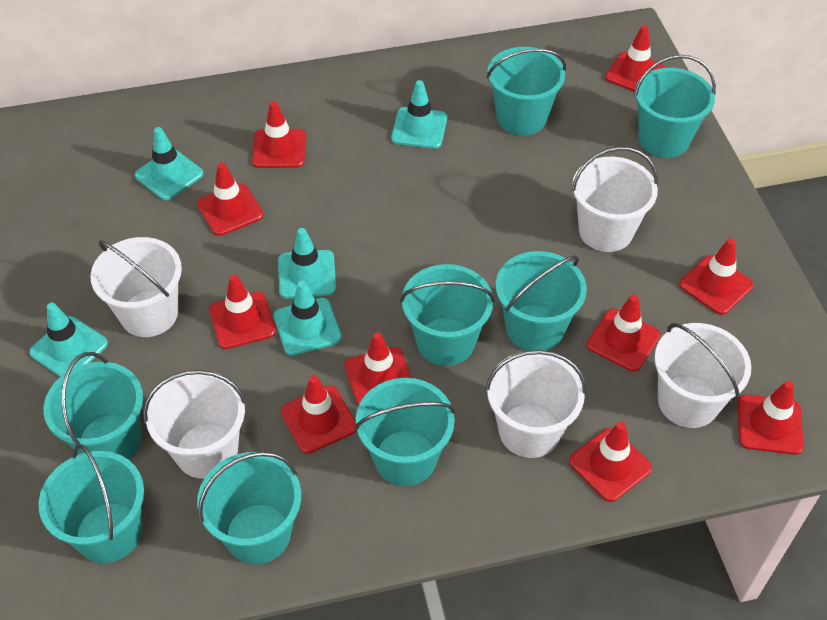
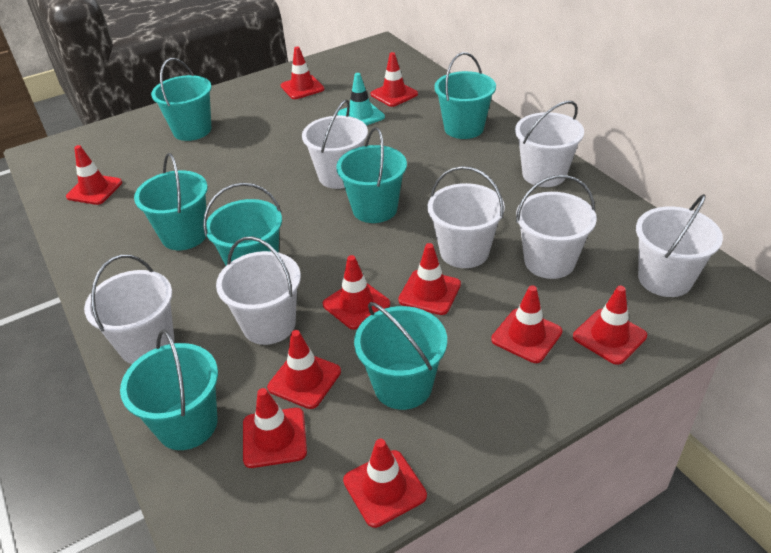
turquoise bucket: [39,444,144,563] [44,352,143,460] [197,452,301,564] [355,378,455,486] [400,264,495,366] [487,47,566,135] [496,251,587,351] [634,55,716,158] = 8 -> [120,330,218,450] [134,153,208,250] [151,58,212,141] [203,183,282,266] [336,127,407,223] [354,302,447,410] [434,52,496,139] = 7
turquoise traffic cone: [29,303,108,377] [135,127,203,200] [274,281,342,356] [278,228,336,299] [391,80,447,149] = 5 -> [337,73,385,126] = 1
white bucket: [91,237,182,337] [143,370,246,479] [485,350,586,458] [571,147,658,252] [654,323,751,428] = 5 -> [84,255,174,364] [216,236,301,345] [302,99,368,189] [428,166,505,268] [515,101,584,187] [516,175,597,279] [636,194,723,297] = 7

